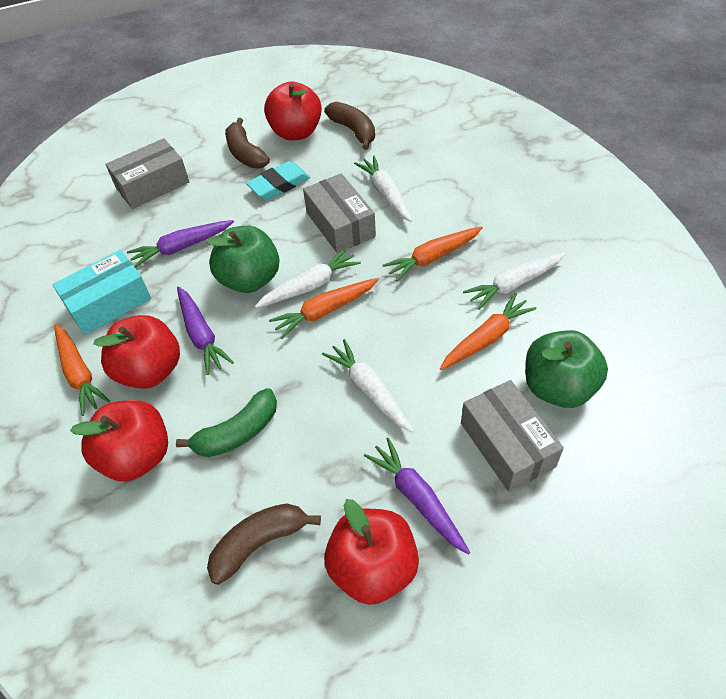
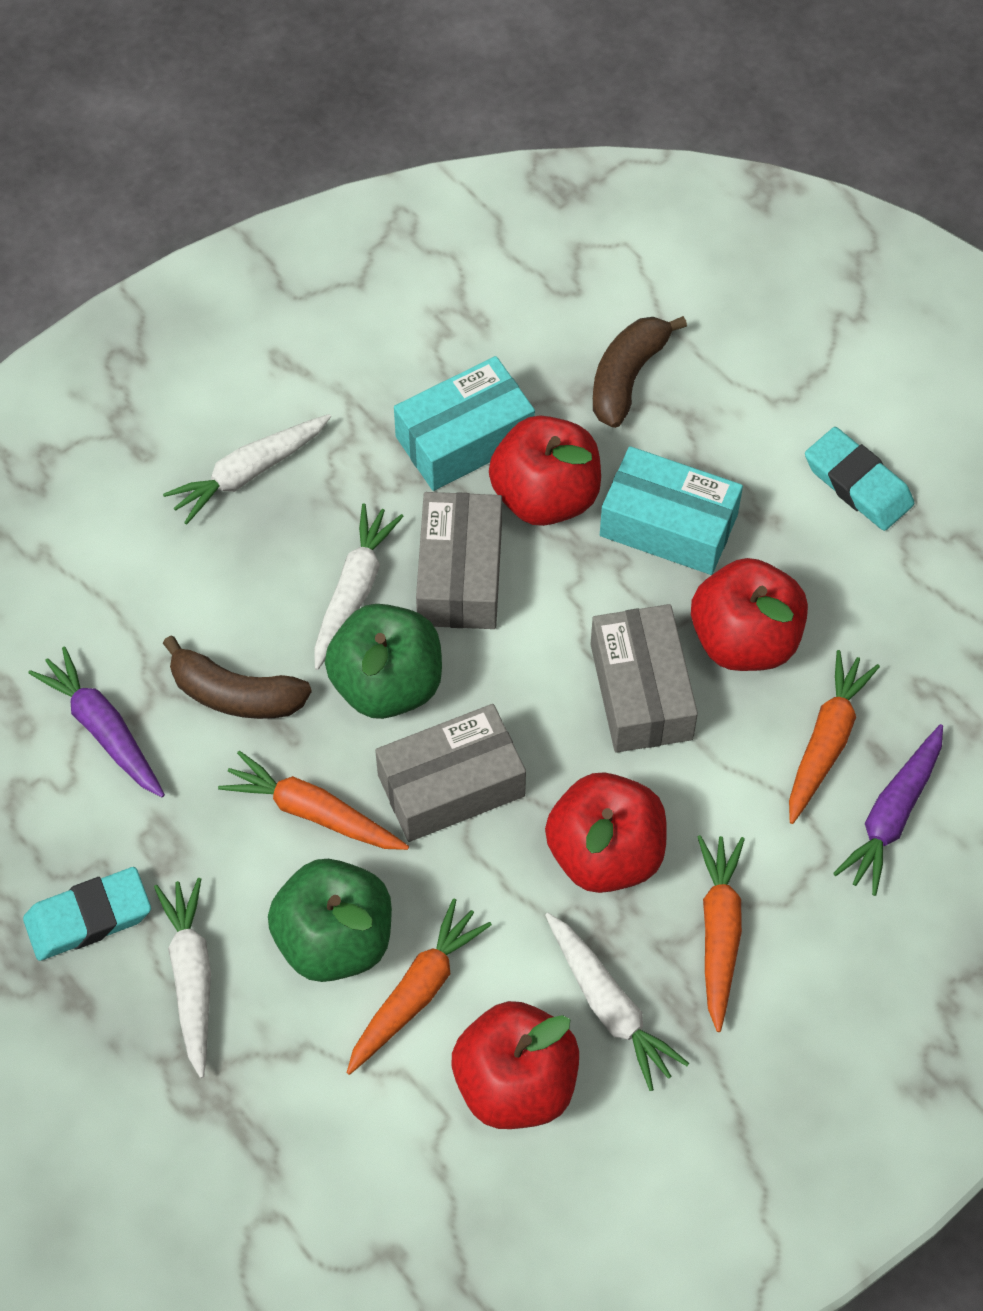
brown banana: [207,503,321,585] [225,118,270,168] [324,102,375,150] = 3 -> [163,635,312,719] [593,316,687,428] = 2
green banana: [176,388,277,457] = 1 -> none = 0
purple carrot: [127,220,234,268] [177,286,234,375] [364,438,470,555] = 3 -> [28,646,165,797] [833,724,943,896] = 2
turquoise box: [52,250,151,335] = 1 -> [394,356,535,491] [600,446,743,575] = 2
turquoise eraser: [246,161,310,200] = 1 -> [23,867,151,961] [805,427,914,531] = 2

